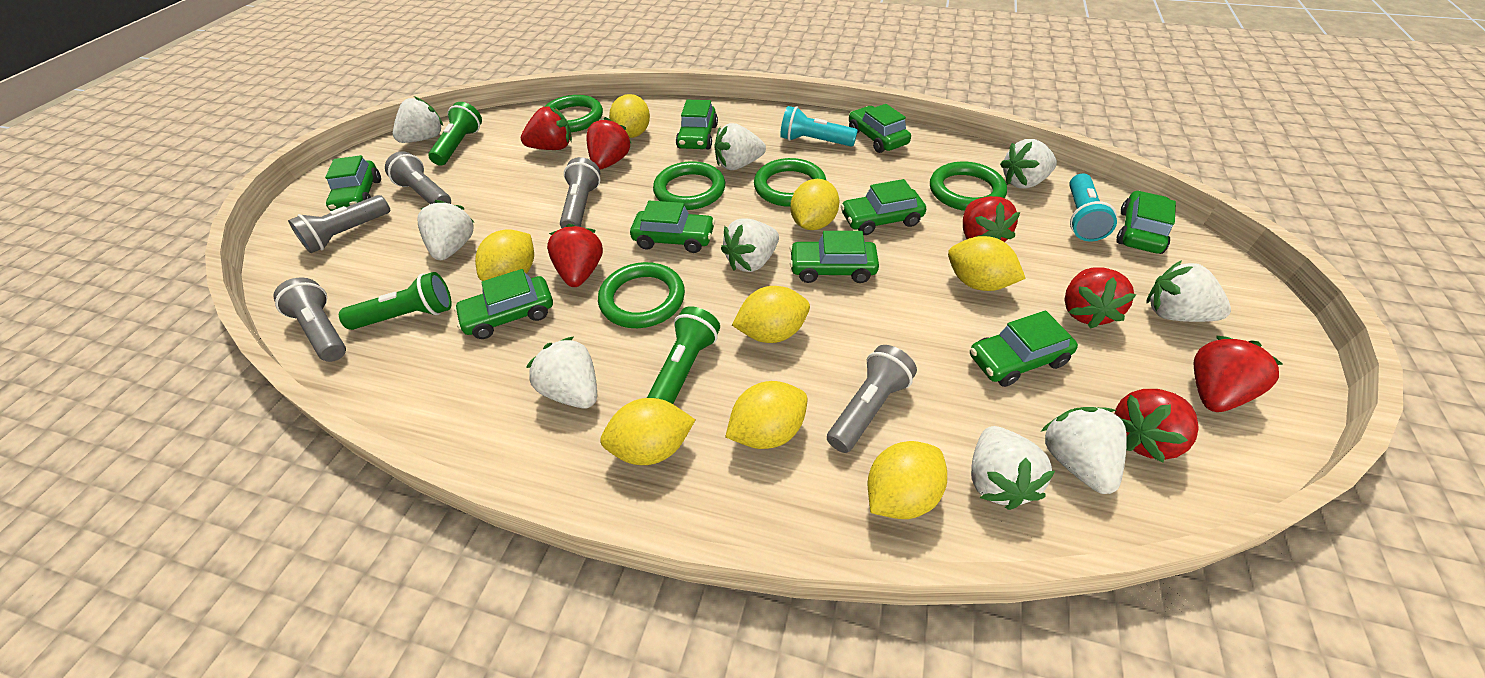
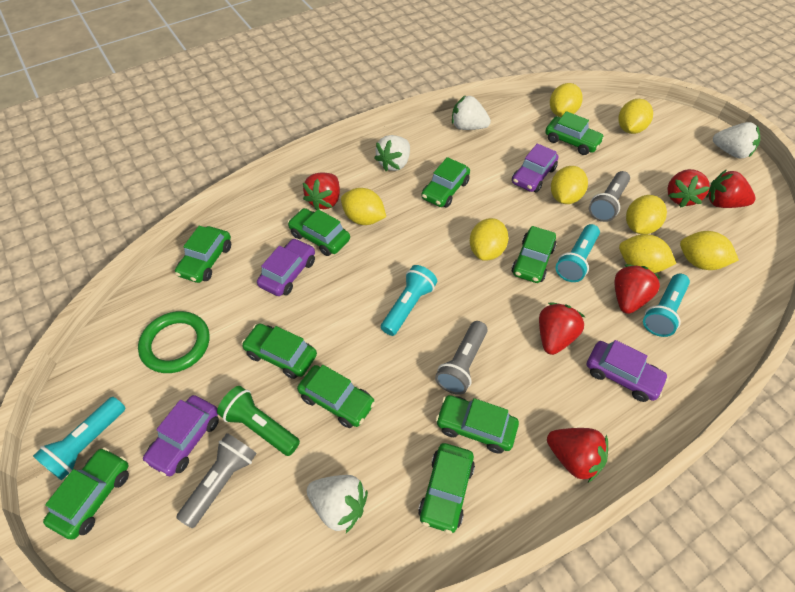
green car: [325,155,381,211] [454,269,553,339] [630,201,715,253] [676,100,718,149] [789,231,879,283] [841,179,926,235] [849,104,911,153] [970,310,1078,387] [1117,191,1176,254] = 9 -> [43,447,129,540] [175,226,231,283] [241,323,317,379] [288,208,350,256] [297,365,375,428] [418,443,475,534] [422,157,470,208] [436,395,519,454] [511,226,556,283] [545,111,605,155] = 10
green flashlight: [339,272,452,330] [428,102,482,166] [647,306,720,404] = 3 -> [217,386,300,456] = 1
green ring: [544,95,603,132] [598,262,685,328] [653,161,725,210] [754,158,827,207] [930,162,1007,211] = 5 -> [138,311,209,373] = 1
grey flashlight: [273,277,346,362] [288,195,390,253] [385,151,451,204] [560,157,600,228] [827,345,917,453] = 5 -> [176,433,257,528] [435,321,488,395] [589,171,630,222] = 3
purple car: none = 0 -> [143,395,219,476] [257,238,315,296] [512,143,558,192] [587,340,669,402] = 4
red strawberry: [521,106,572,150] [547,224,603,287] [586,117,631,169] [963,196,1020,242] [1064,268,1137,329] [1115,389,1199,463] [1194,336,1283,412] = 7 -> [303,173,340,210] [539,302,585,355] [547,428,608,482] [614,264,661,314] [667,169,710,208] [706,170,756,208] = 6
turquoise flashlight: [780,106,858,147] [1069,174,1117,241] = 2 -> [33,397,126,481] [381,265,437,336] [556,224,600,282] [643,274,690,337] = 4
white strawberry: [393,96,443,143] [418,200,475,260] [526,337,597,408] [714,123,766,170] [721,219,779,272] [971,426,1055,510] [1000,139,1057,189] [1041,407,1127,494] [1147,260,1231,322] = 9 -> [307,475,368,533] [374,135,410,171] [452,95,491,130] [713,122,760,159] = 4

